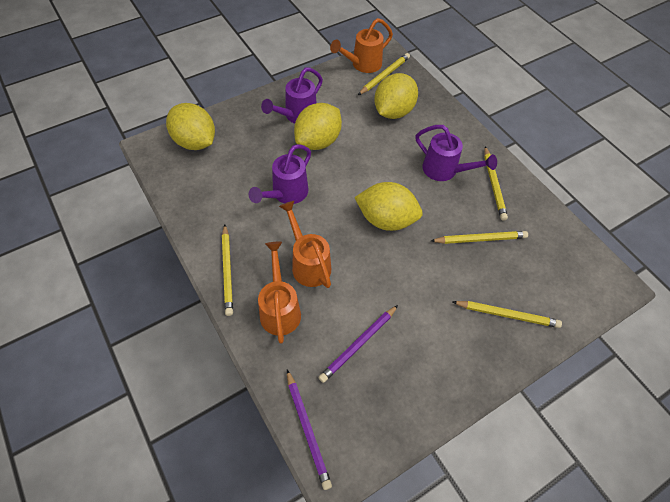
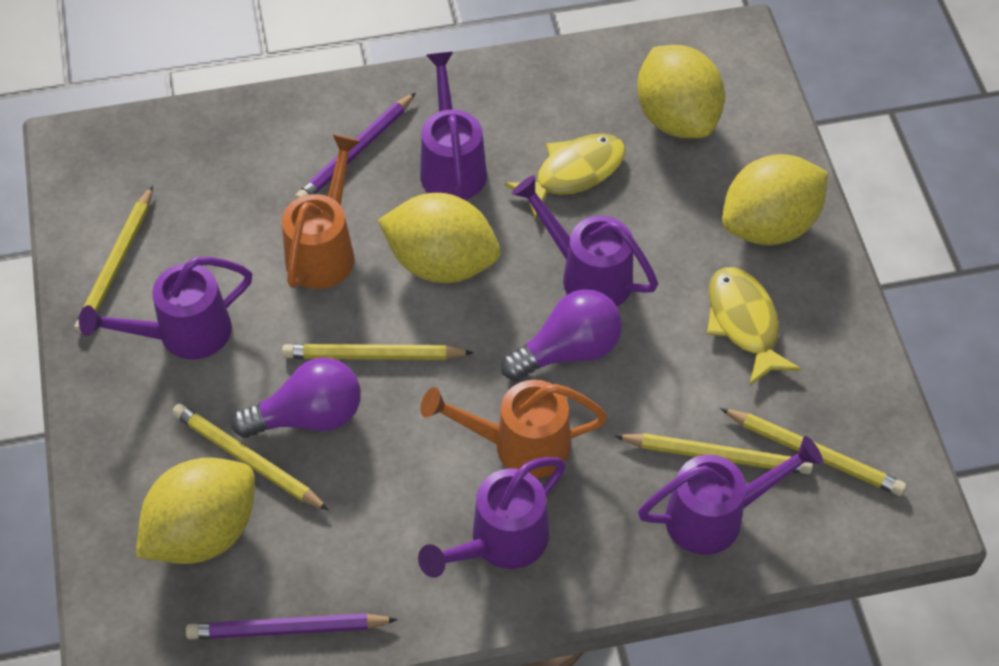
orange watering can: [258,242,301,344] [279,201,331,288] [330,18,393,73] = 3 -> [282,134,361,289] [420,380,608,478] = 2
purple light bulb: none = 0 -> [232,358,361,438] [501,289,622,381] = 2
purple watering can: [249,144,311,204] [261,67,323,124] [416,125,497,181] = 3 -> [79,257,252,360] [418,457,566,578] [420,52,487,200] [512,175,658,306] [638,436,823,555] = 5
yellow fish: none = 0 -> [504,133,625,219] [707,267,801,386] = 2

